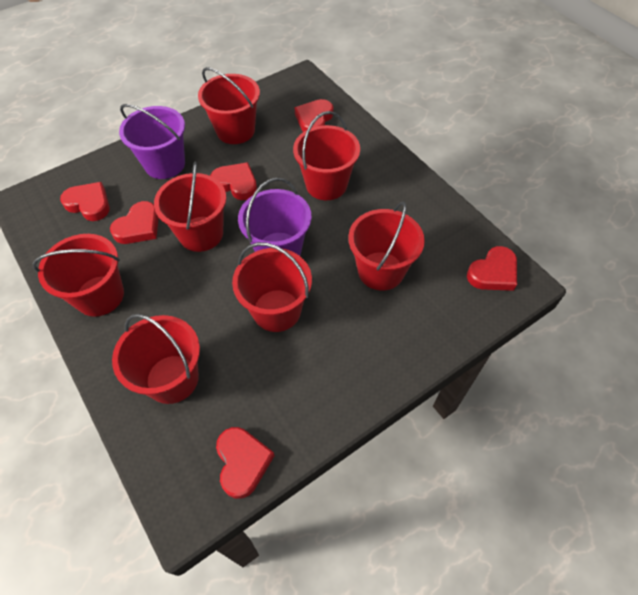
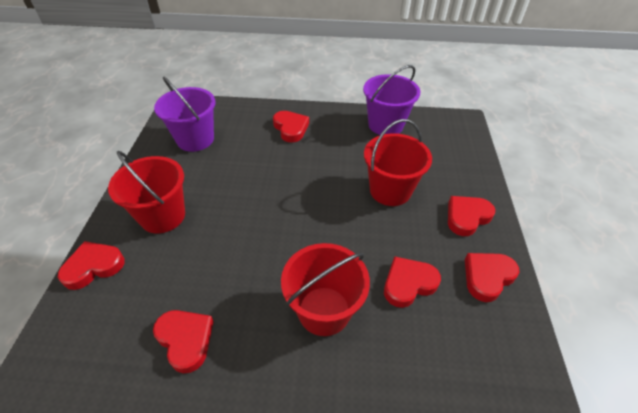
red bucket: [33,234,124,317] [112,314,200,404] [154,162,226,252] [198,67,260,144] [232,242,312,332] [293,111,360,200] [348,201,425,291] = 7 -> [108,151,185,234] [281,243,370,336] [364,119,432,206] = 3

